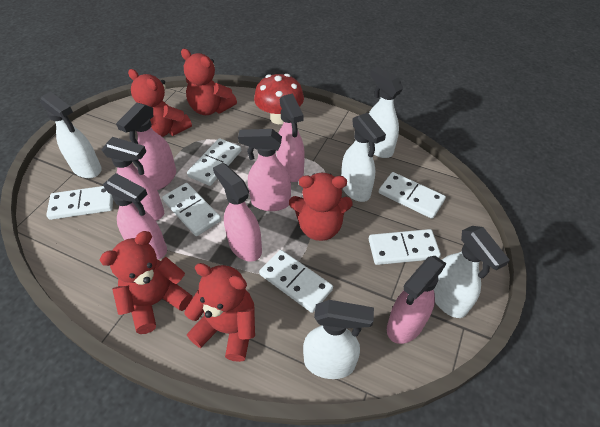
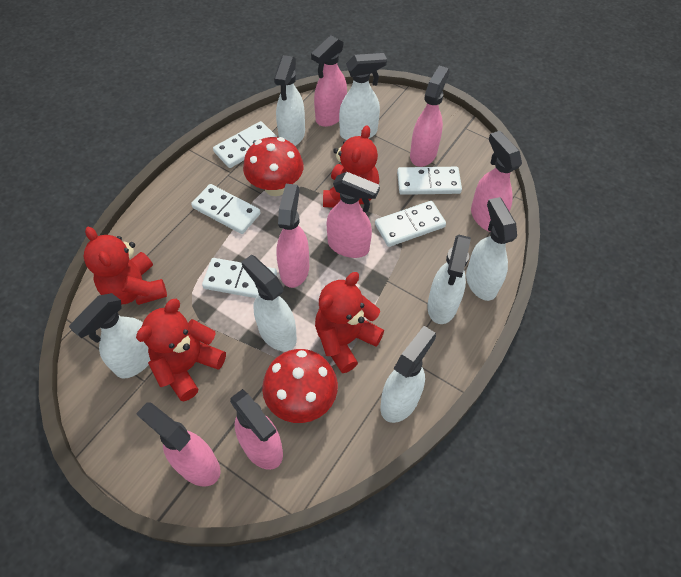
red mushroom: [254,74,304,124] = 1 -> [243,137,304,196] [262,349,338,423] = 2
red teddy bear: [100,231,193,334] [128,69,192,137] [181,49,237,115] [184,263,255,362] [289,173,352,241] = 5 -> [83,227,167,305] [136,299,226,402] [315,272,384,373] [323,125,379,208] = 4
white domino: [46,186,113,220] [162,183,221,236] [187,138,241,186] [259,250,333,313] [369,229,441,265] [379,172,446,219] = 6 -> [191,184,260,234] [202,258,277,298] [213,121,277,168] [375,201,446,247] [397,167,462,195] = 5
white spray bottle: [40,92,102,178] [303,300,374,379] [341,113,386,202] [369,66,403,158] [433,226,510,318] = 5 -> [69,293,150,378] [241,255,297,351] [274,55,305,146] [339,53,387,140] [380,326,436,423] [427,234,471,324] [466,197,517,301] = 7

